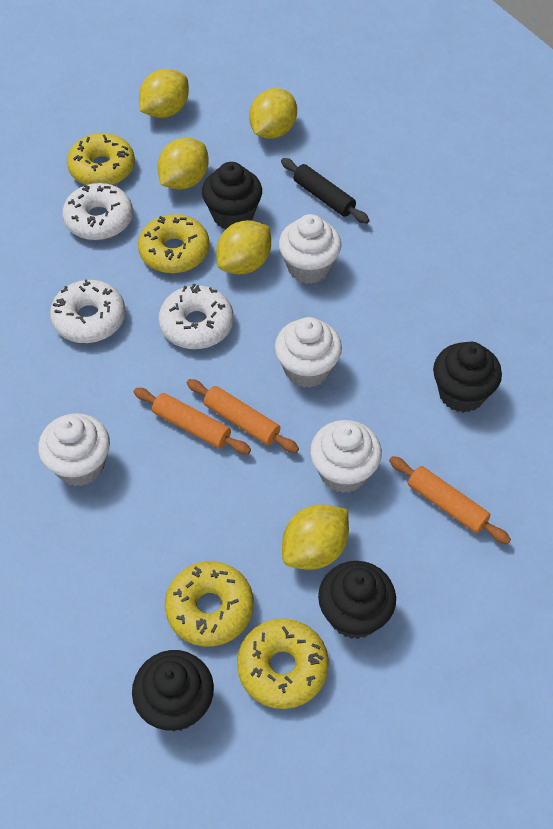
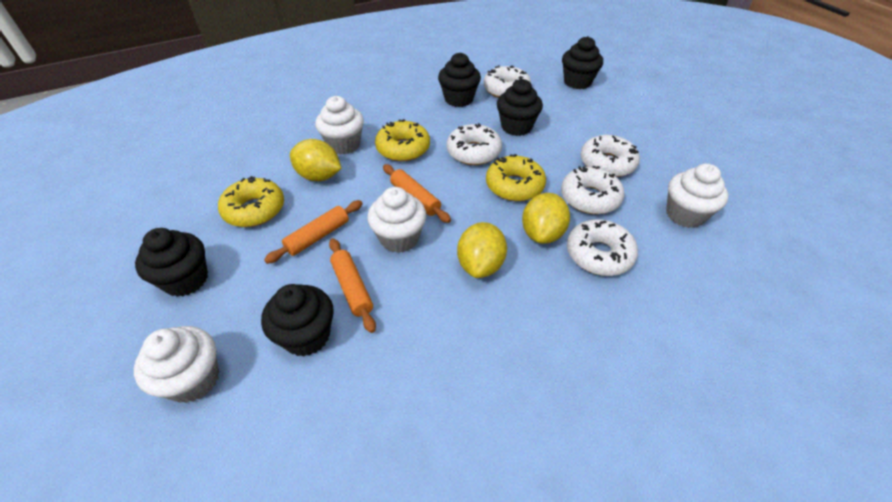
black cupcake: [132,650,214,732] [202,162,262,229] [318,561,396,639] [433,342,502,413] = 4 -> [135,228,208,297] [261,284,334,357] [438,52,481,107] [497,79,543,136] [562,36,603,89] = 5
black rolling pin: [281,158,370,224] = 1 -> none = 0
white donut: [50,280,126,343] [62,183,133,240] [159,284,234,349] = 3 -> [447,123,502,165] [483,65,531,98] [561,165,624,214] [567,219,638,276] [581,135,640,177] = 5
yellow donut: [67,133,135,185] [138,214,210,273] [165,561,253,647] [237,618,329,709] = 4 -> [218,176,284,227] [375,119,430,161] [486,154,546,201] = 3
yellow lemon: [139,69,189,118] [157,138,209,190] [216,220,271,274] [249,88,297,139] [282,505,349,570] = 5 -> [290,139,341,181] [457,222,507,278] [522,193,570,244] = 3

